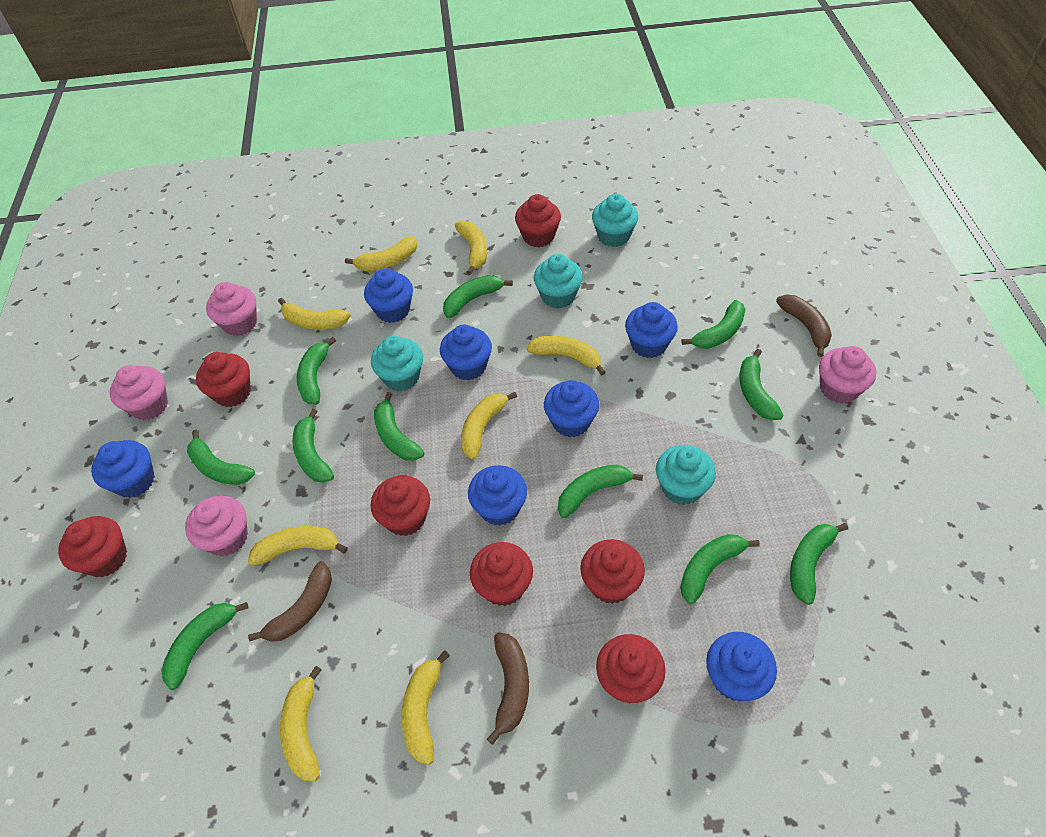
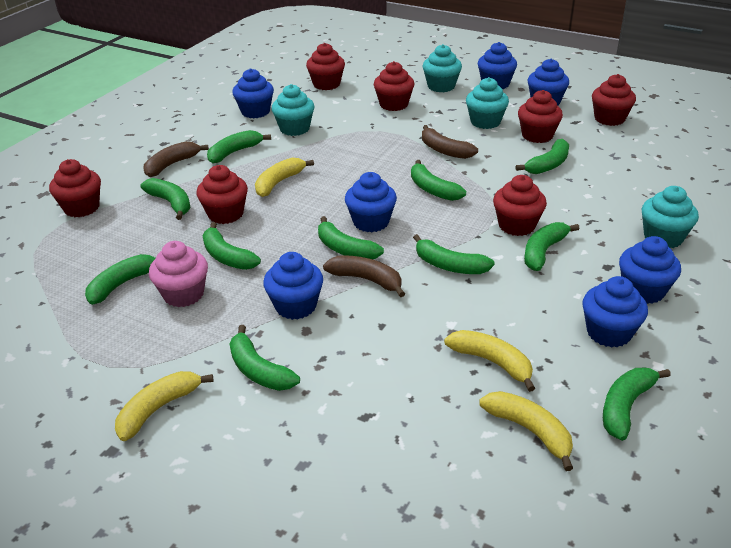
pink cupcake: [109,365,168,420] [185,496,248,556] [206,282,257,336] [819,346,876,404] = 4 -> [149,241,208,307] = 1
yellow banana: [248,526,348,566] [278,298,351,330] [280,666,321,781] [345,236,417,271] [401,651,450,765] [455,221,487,275] [461,392,517,460] [527,336,606,375] = 8 -> [115,371,213,441] [255,157,314,197] [444,330,535,392] [479,391,573,471] = 4

